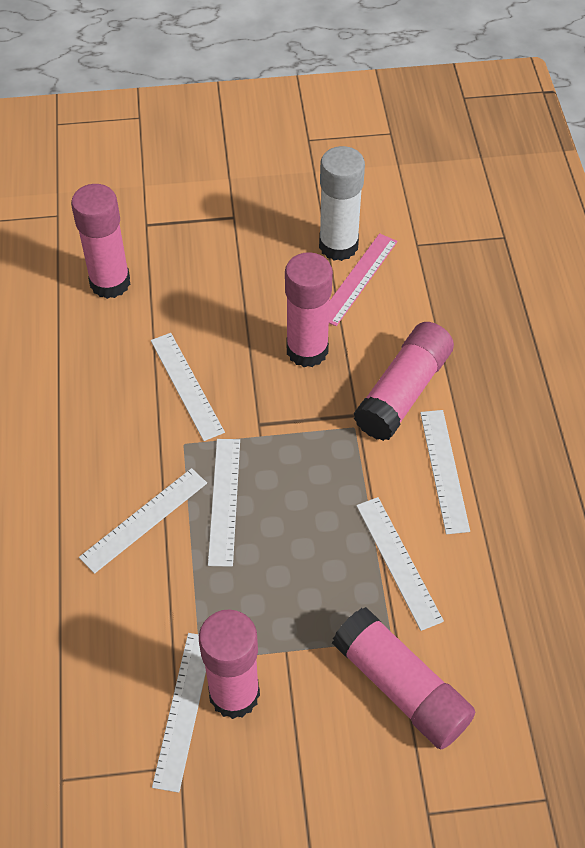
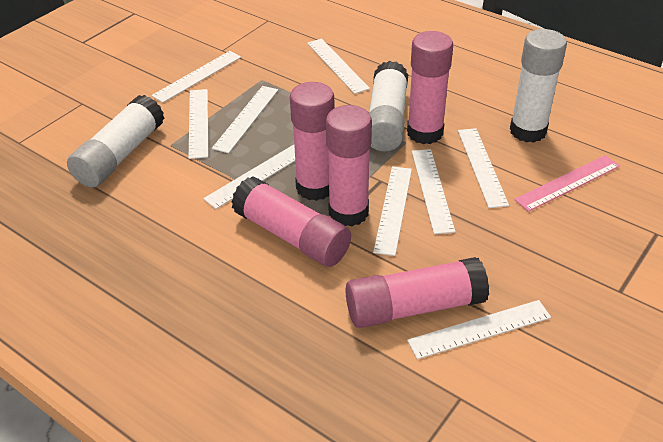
white glue stick: [319,146,365,261] = 1 -> [67,95,164,188] [369,61,408,152] [510,29,567,143] = 3
white ruler: [79,468,207,574] [151,333,225,441] [152,633,206,793] [208,439,240,567] [356,497,444,631] [420,410,470,534] = 6 -> [151,51,241,103] [189,89,208,159] [203,145,295,209] [212,86,278,153] [307,39,370,94] [373,166,412,256] [407,300,551,359] [412,149,455,234] [458,128,509,208] = 9

